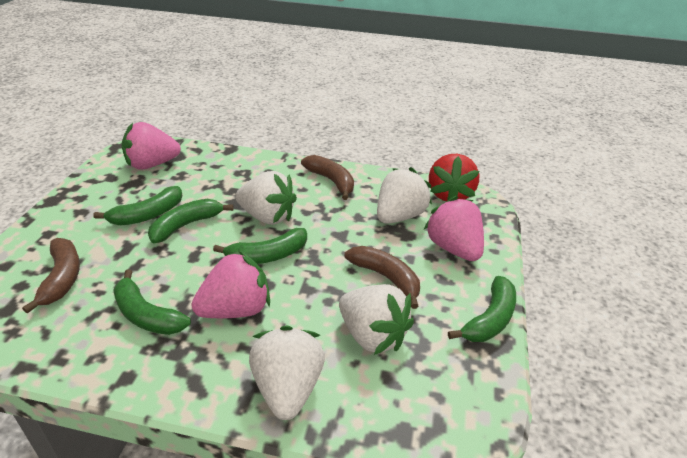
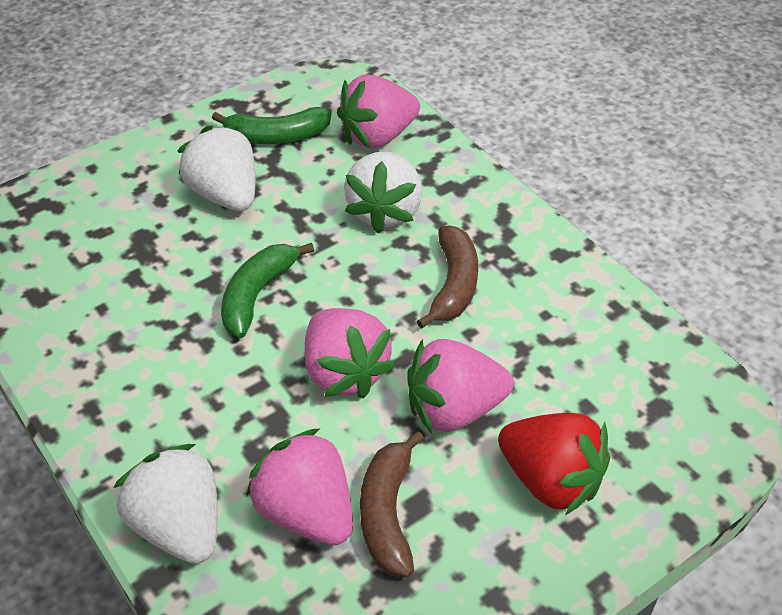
brown banana: [22,238,80,314] [301,155,354,200] [345,246,420,309] = 3 -> [360,431,424,577] [417,226,478,329] = 2
green banana: [93,186,183,225] [113,269,191,335] [148,199,234,243] [213,228,307,264] [448,276,516,342] = 5 -> [212,107,332,144] [221,243,314,338] = 2
pink strawberry: [122,122,181,170] [191,250,270,318] [424,196,484,261] = 3 -> [246,428,353,545] [305,308,396,398] [337,75,420,149] [407,339,514,434] = 4
white strawberry: [235,171,297,225] [249,326,325,420] [339,284,414,355] [377,167,432,224] = 4 -> [113,444,218,564] [177,126,255,211] [344,152,422,233] = 3

